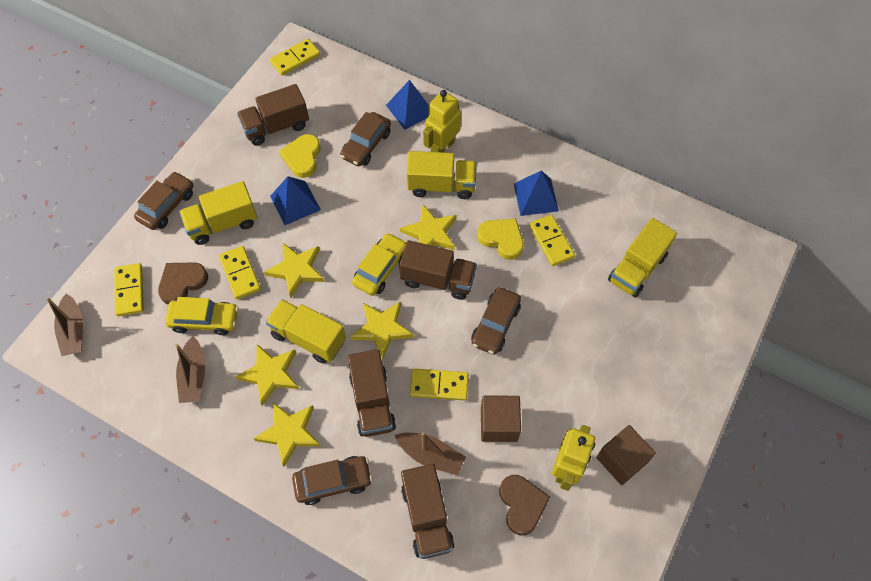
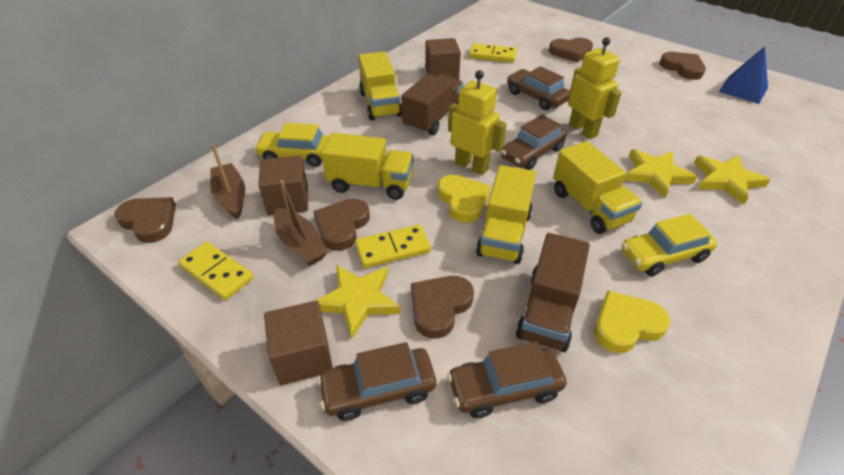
blue pyramid: [270,176,321,225] [386,80,429,130] [514,170,559,216] = 3 -> [719,46,768,104] = 1
brown boat: [46,294,83,357] [175,336,205,403] [395,432,466,475] = 3 -> [210,144,245,219] [274,180,328,266] = 2
brown cube: [481,395,521,442] [596,425,656,485] = 2 -> [258,155,308,215] [264,301,333,385] [425,38,461,79] = 3
brown heart: [158,262,208,305] [499,475,550,535] = 2 -> [114,197,176,243] [313,199,370,251] [411,276,474,339] [549,38,593,62] [659,52,706,80] = 5
brown truck: [237,84,309,146] [348,349,396,437] [399,240,477,300] [401,464,454,559] = 4 -> [401,74,464,135] [516,233,590,352] = 2
yellow domino: [114,263,144,316] [219,246,261,299] [270,39,320,76] [410,368,469,401] [529,215,575,266] = 5 -> [178,242,254,300] [355,225,431,268] [469,43,517,63] = 3
yellow star: [235,344,299,406] [253,403,321,467] [264,242,324,298] [351,301,414,359] [400,204,457,250] = 5 -> [315,265,400,339] [623,149,698,198] [694,155,771,205] = 3

